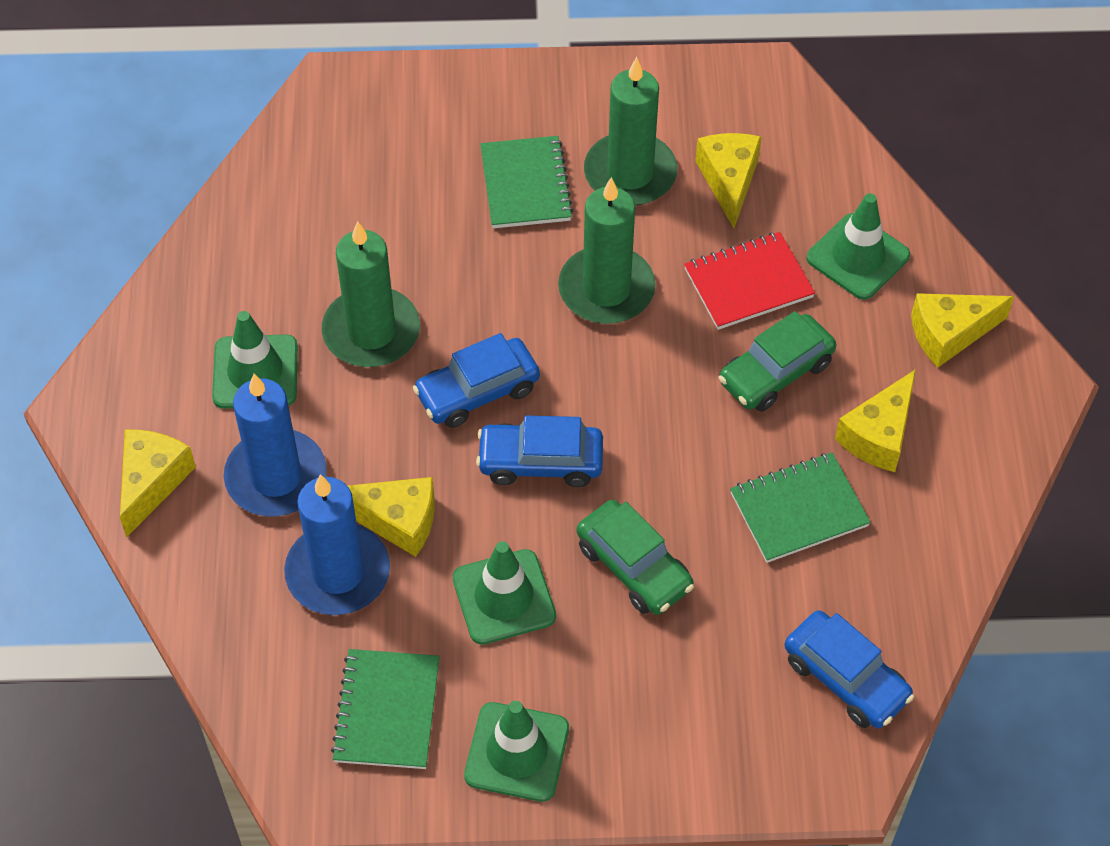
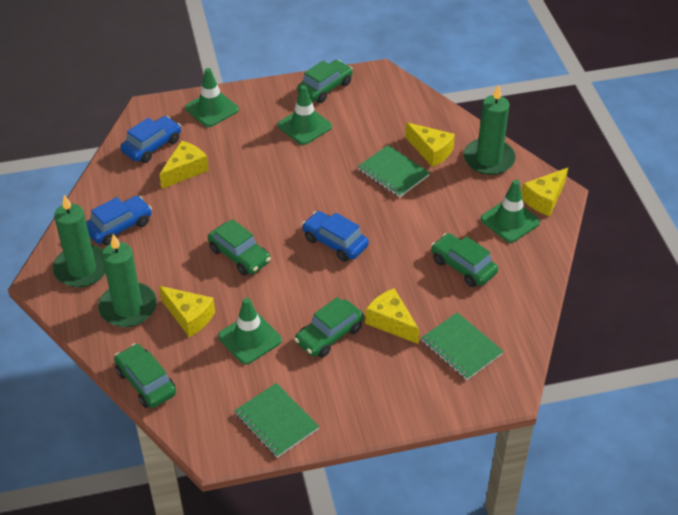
blue candle: [224,374,327,516] [284,474,390,615] = 2 -> none = 0
green car: [577,500,694,615] [718,311,836,412] = 2 -> [114,343,176,408] [208,219,271,276] [294,297,364,358] [297,60,353,103] [431,233,498,287] = 5
red notebook: [684,232,815,330] = 1 -> none = 0

